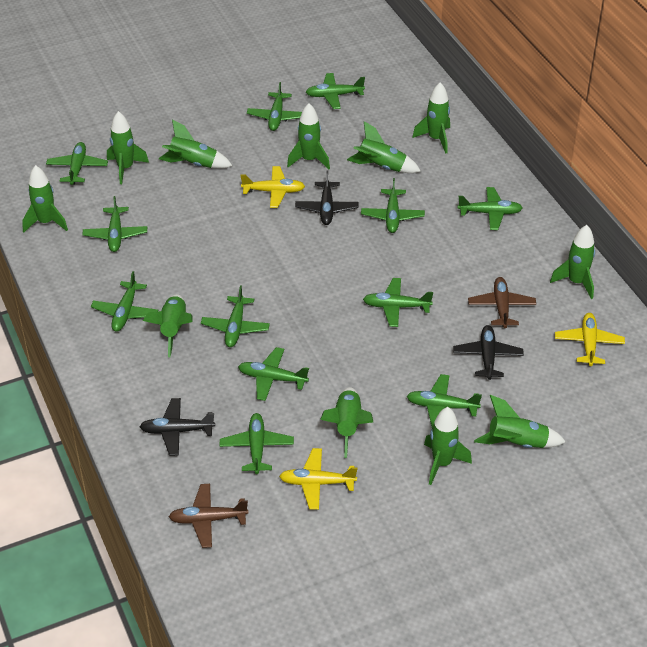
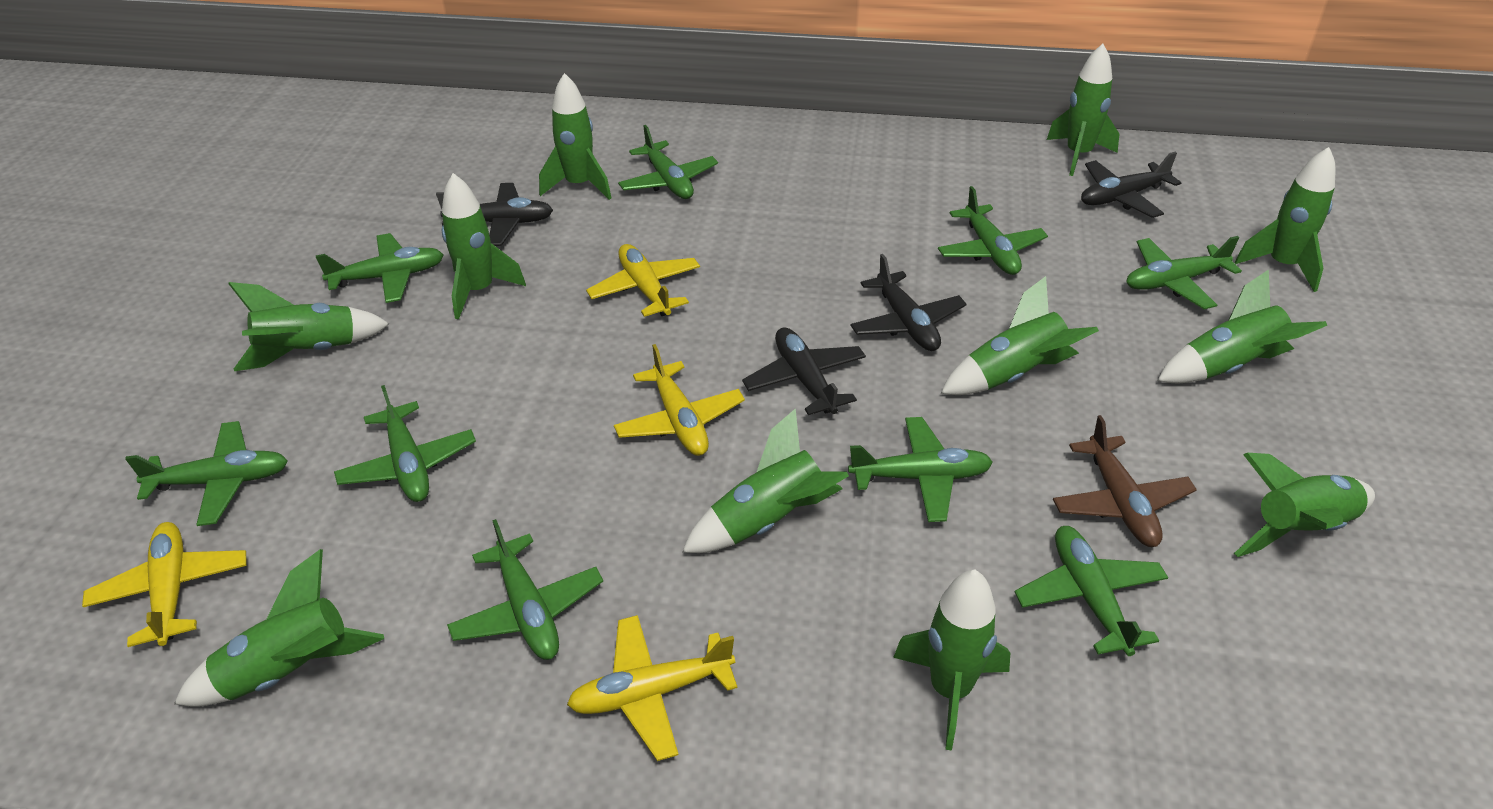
black plane: [140,398,215,456] [295,170,358,225] [453,325,524,380] = 3 -> [436,183,553,246] [742,327,866,415] [850,254,967,351] [1081,152,1181,218] = 4
brown plane: [169,484,249,548] [468,277,536,328] = 2 -> [1053,415,1197,547] = 1
green plane: [46,142,108,185] [82,196,147,252] [91,271,159,332] [201,286,270,347] [220,413,294,474] [238,347,309,401] [247,82,302,131] [306,73,365,109] [361,178,425,233] [363,278,433,327] [406,374,482,429] [457,187,523,230] = 12 -> [125,421,288,526] [316,233,444,303] [334,385,476,502] [447,519,603,660] [618,125,718,199] [848,417,993,522] [938,186,1048,275] [1015,526,1168,656] [1127,236,1242,309] = 9
yellow plane: [240,166,305,208] [279,448,357,510] [555,313,625,366] = 3 -> [82,522,247,647] [567,615,738,761] [586,244,700,317] [614,344,745,456] = 4

